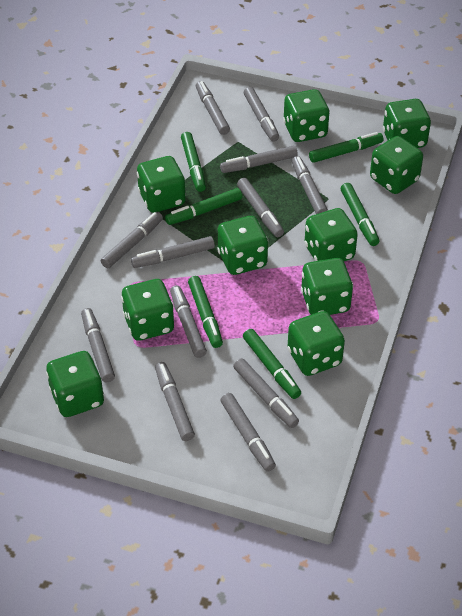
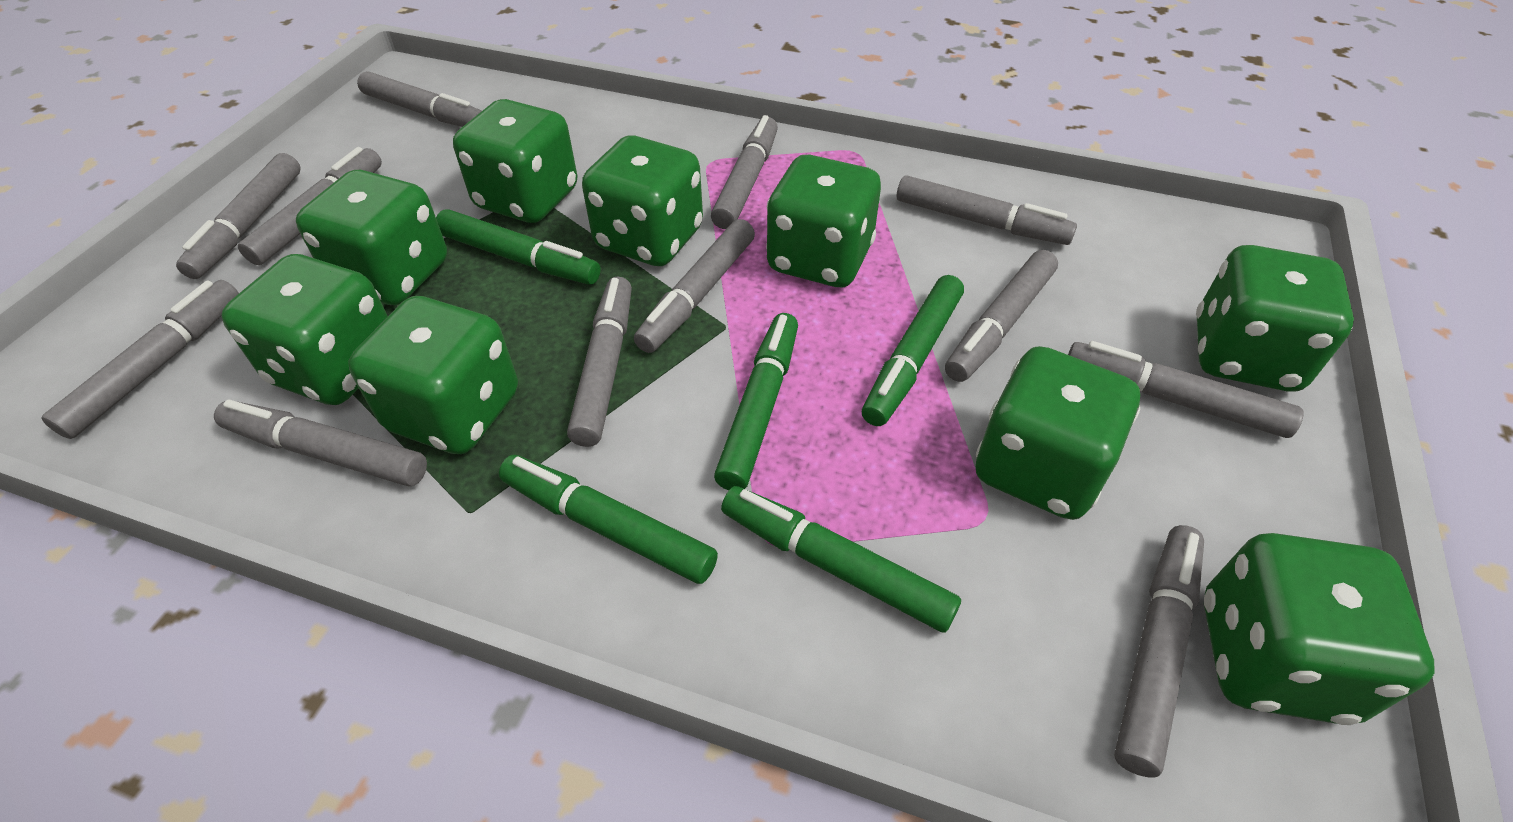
green dice: [46,351,104,417] [121,279,174,341] [137,156,186,213] [217,216,268,275] [283,89,330,142] [288,311,345,376] [301,258,353,315] [305,208,358,261] [370,136,423,194] [383,99,431,148] = 10 -> [222,254,388,405] [296,170,447,305] [348,296,518,454] [453,99,577,223] [582,135,703,266] [766,155,881,287] [976,346,1140,520] [1196,245,1354,391] [1204,533,1435,725] = 9
green marker: [165,188,242,225] [181,132,206,192] [188,276,223,348] [243,329,301,399] [309,132,383,163] [341,183,379,246] = 6 -> [436,209,601,285] [499,455,718,584] [714,313,798,490] [721,486,961,633] [862,275,964,426] = 5

